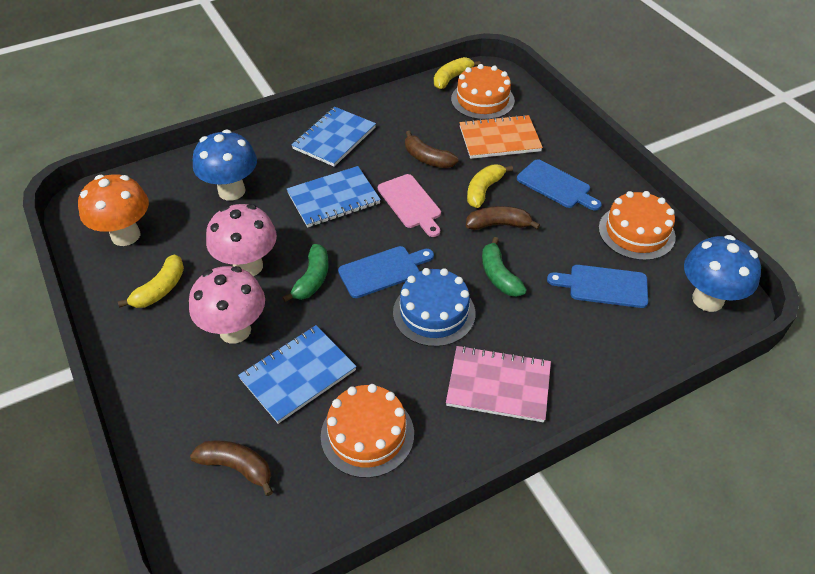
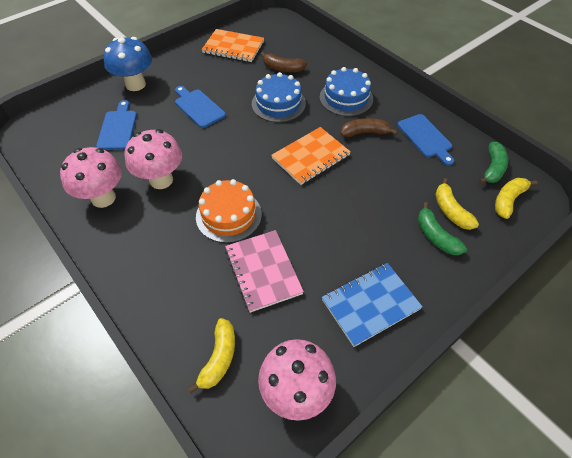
blue cake: [393,268,475,347] = 1 -> [252,72,306,122] [320,67,373,116] = 2
blue mushroom: [193,130,257,201] [684,235,761,312] = 2 -> [103,37,152,91] = 1
blue notebook: [238,325,357,424] [287,166,381,228] [291,107,376,167] = 3 -> [322,263,423,347] = 1
brown banana: [190,441,273,496] [405,131,458,168] [466,206,540,230] = 3 -> [261,52,307,72] [341,118,398,137] = 2
orange cake: [321,384,414,478] [451,64,515,120] [599,191,676,260] = 3 -> [196,179,262,243] = 1
orange mushroom: [78,174,149,246] = 1 -> none = 0
orange notebook: [459,115,543,159] = 1 -> [201,29,264,62] [271,127,351,185] = 2
pink cutting board: [378,174,441,237] = 1 -> none = 0
pink mushroom: [189,266,265,344] [206,204,277,276] = 2 -> [60,147,122,208] [125,129,182,189] [258,339,336,421] = 3

